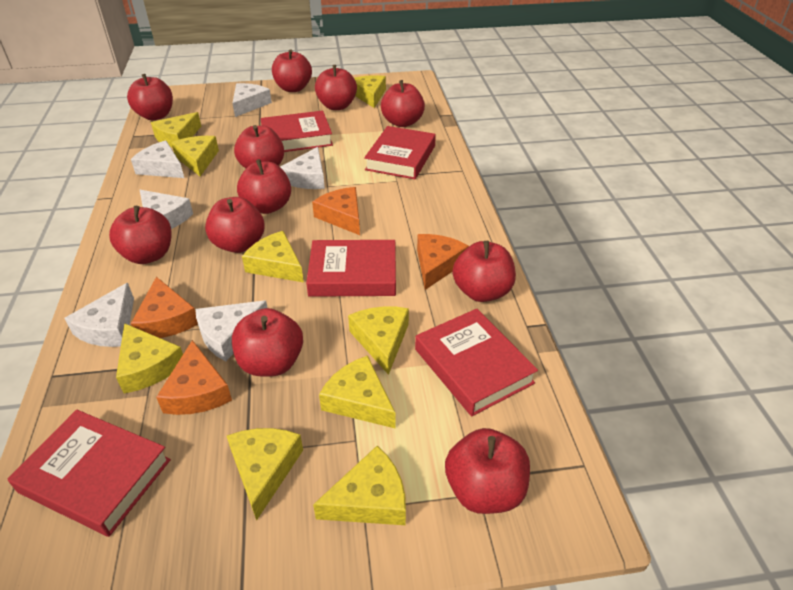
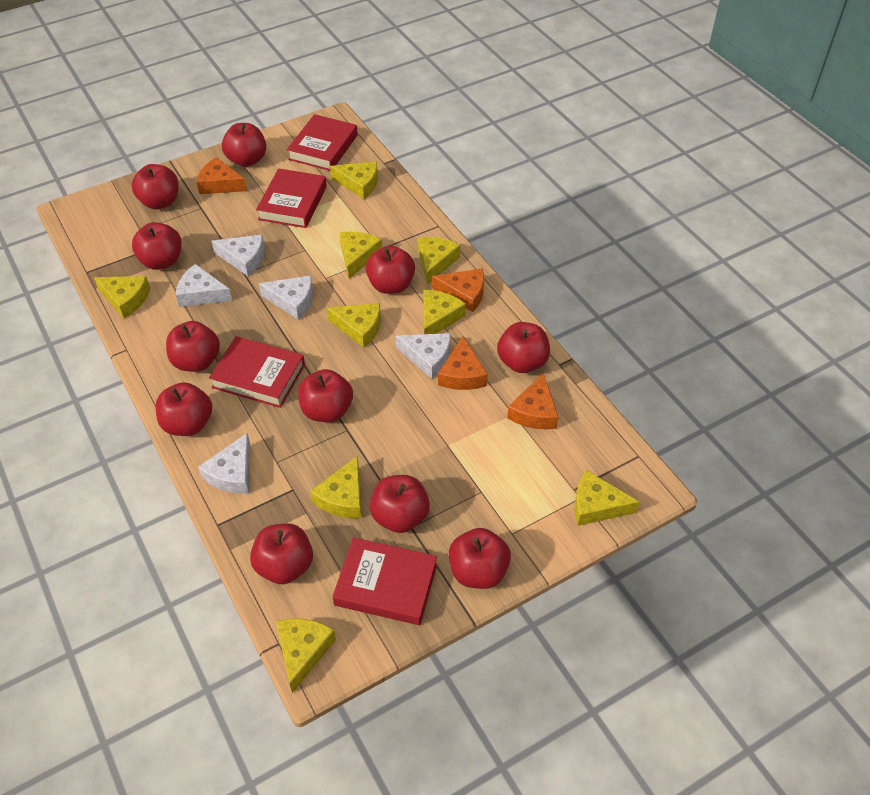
red book: [7,409,171,537] [260,110,333,152] [306,240,396,297] [364,126,436,179] [415,309,538,416] = 5 -> [209,336,305,408] [256,168,327,228] [287,114,358,171] [332,537,437,625] = 4
white cheese: [64,283,134,347] [131,140,184,178] [140,190,193,229] [196,300,267,361] [232,83,272,117] [281,147,325,189] = 6 -> [176,264,232,307] [198,433,250,494] [212,235,265,276] [259,275,313,320] [396,333,450,379] = 5

